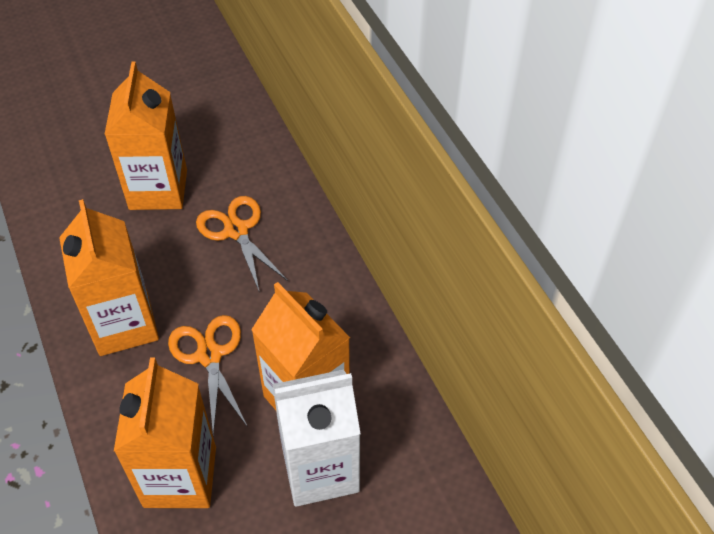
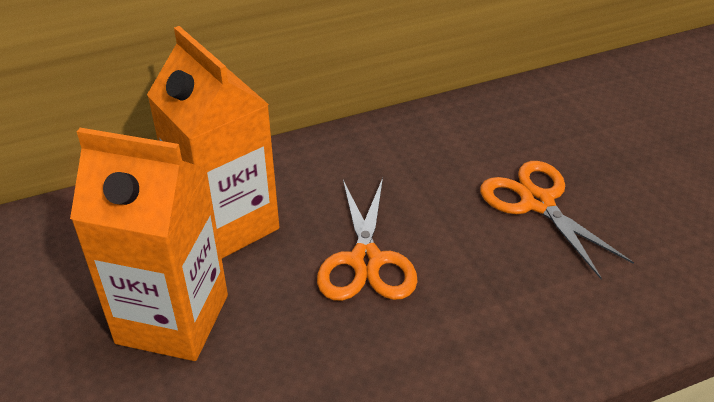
orange carton: [59,199,159,356] [104,61,187,210] [114,358,216,508] [251,282,350,410] = 4 -> [70,128,228,361] [147,26,279,258] = 2
white carton: [272,370,361,507] = 1 -> none = 0

